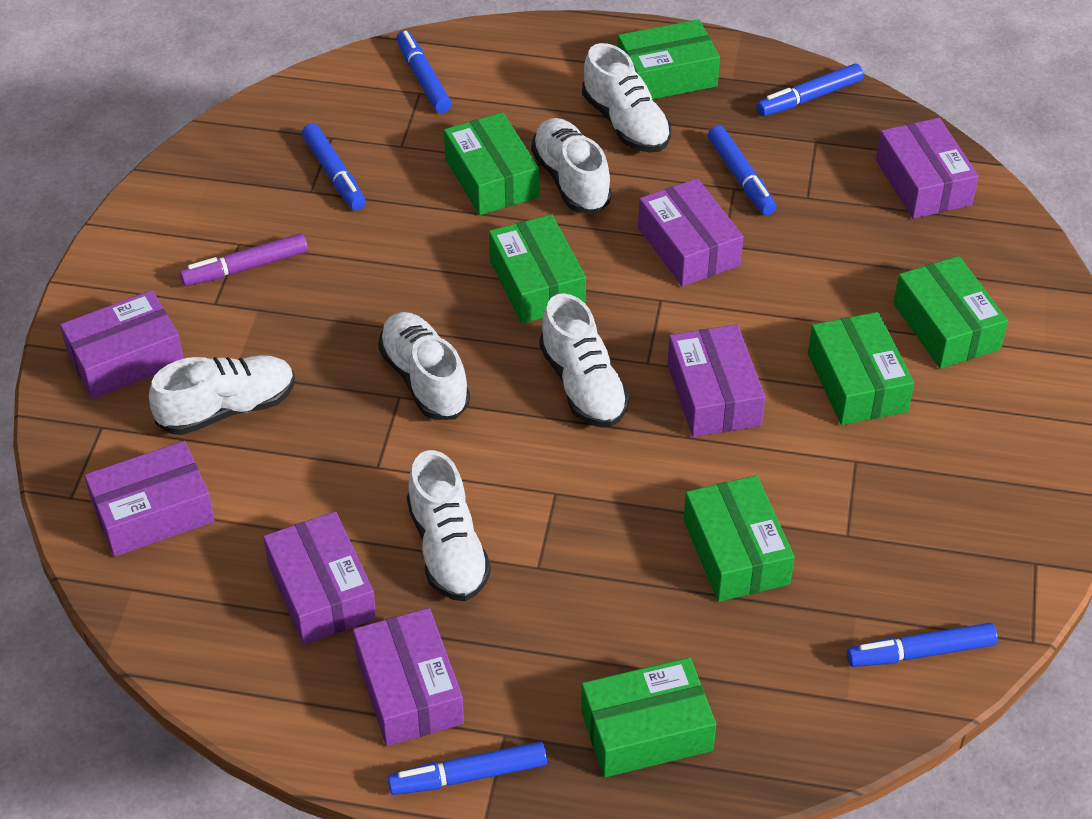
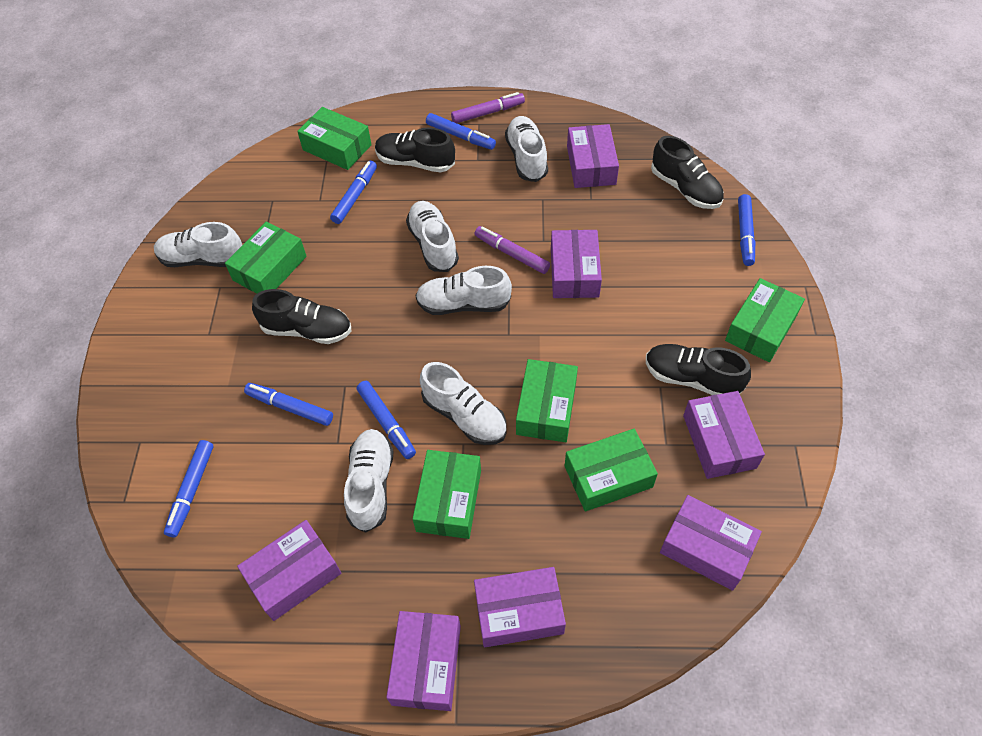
black shoe: none = 0 -> [252,289,352,344] [375,127,455,173] [646,344,751,395] [651,136,724,209] = 4
green box: [444,112,539,215] [489,214,586,324] [581,657,716,777] [618,19,720,99] [684,475,795,602] [808,312,914,425] [894,256,1008,369] = 7 -> [225,221,307,293] [297,107,372,170] [413,450,481,539] [516,359,578,442] [565,429,658,511] [725,278,805,362] = 6
purple marker: [180,233,308,286] = 1 -> [451,92,525,123] [475,226,550,274] = 2

